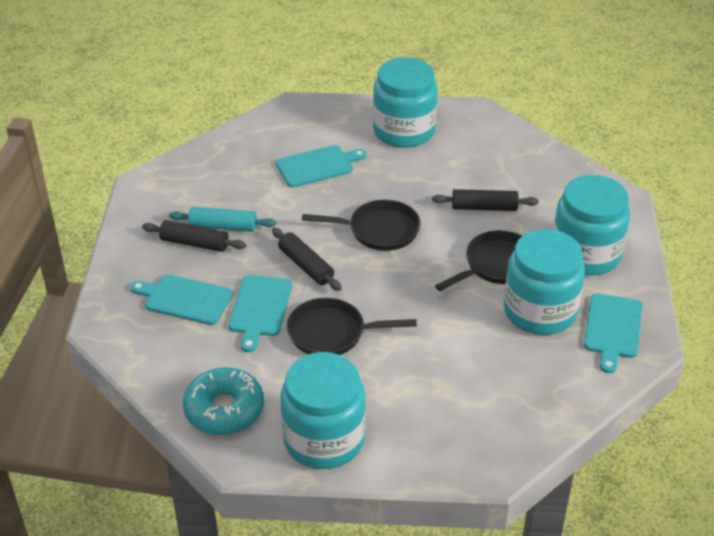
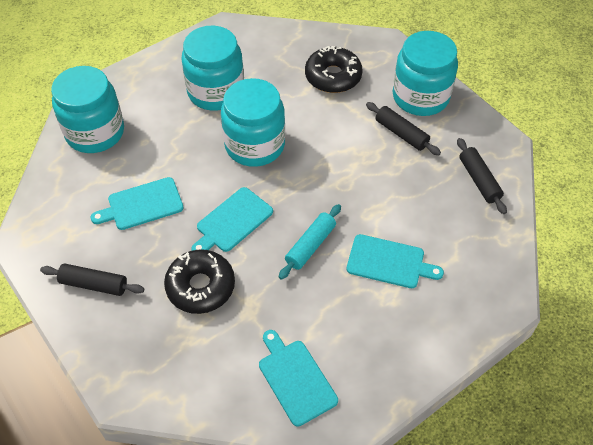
black donut: none = 0 -> [164,249,235,314] [305,46,363,93] = 2
black pan: [287,298,417,355] [302,200,421,251] [435,230,522,291] = 3 -> none = 0
turquoise donut: [183,367,264,435] = 1 -> none = 0

